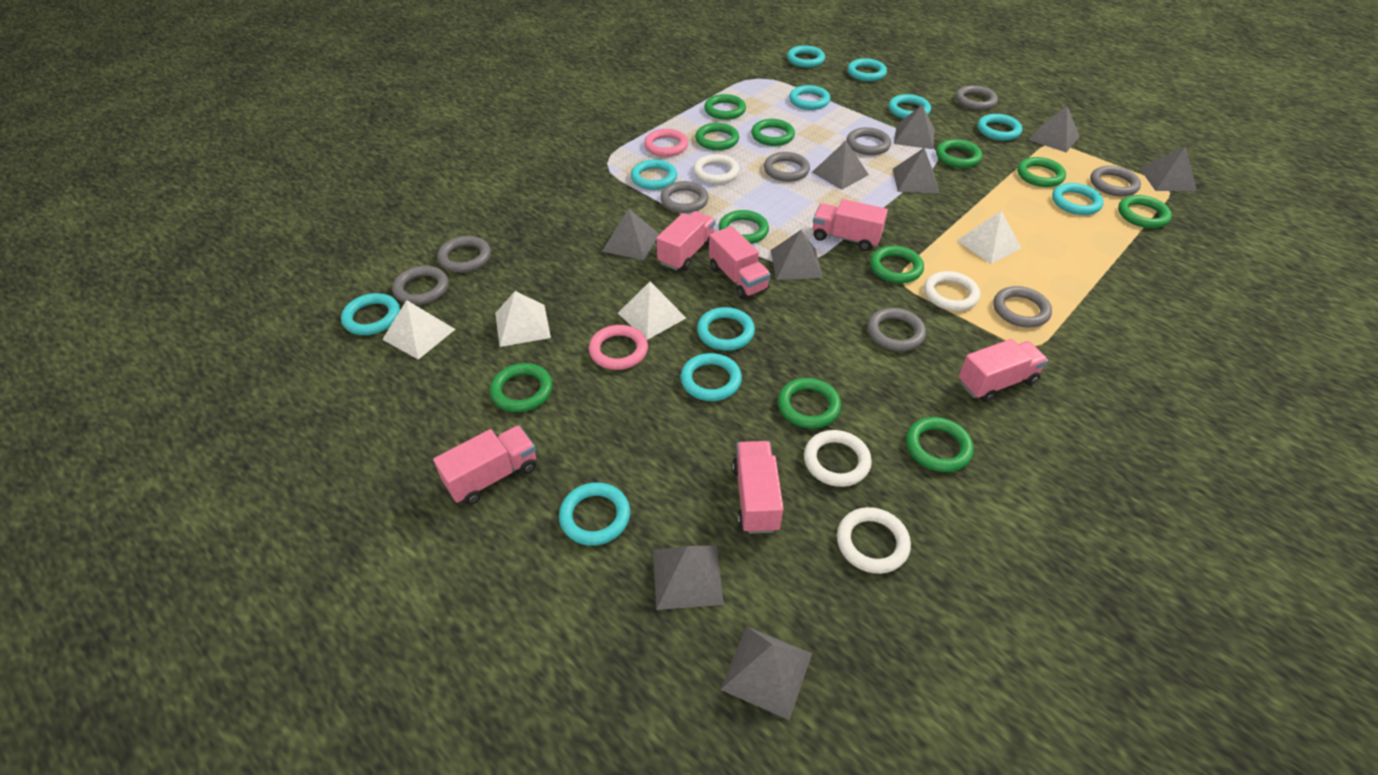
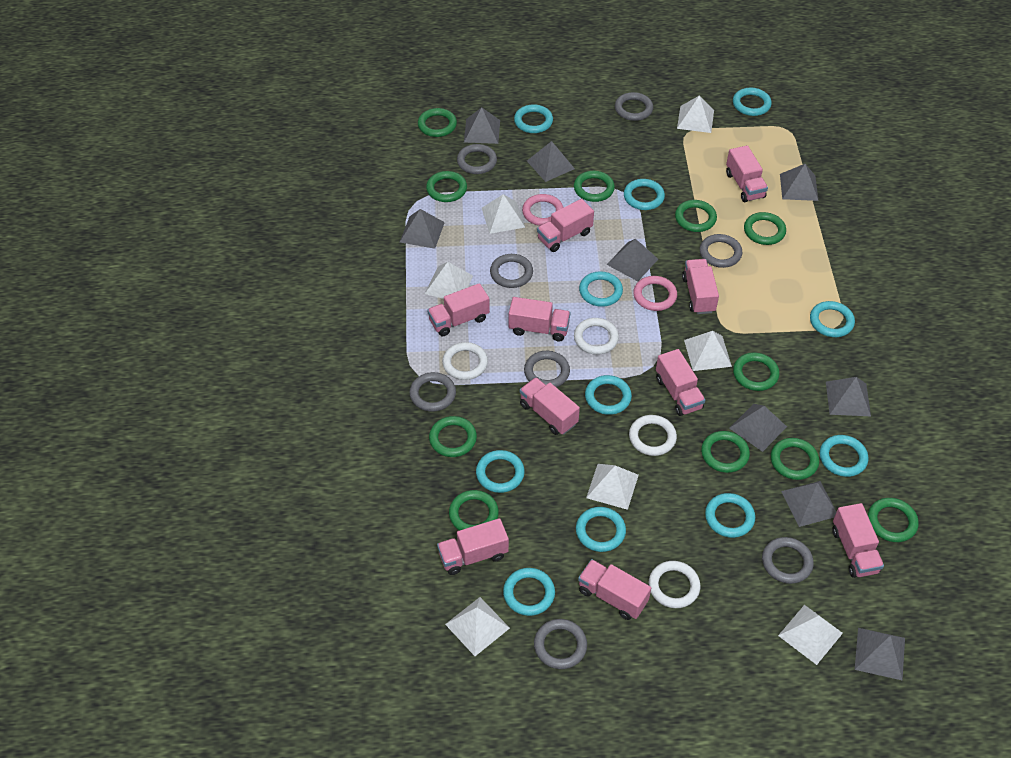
grey ring: [392,266,449,305] [437,236,491,273] [660,181,709,213] [764,152,810,182] [846,127,891,155] [867,308,926,351] [955,85,998,110] [993,286,1052,328] [1090,166,1141,197] = 9 -> [410,372,456,412] [457,144,497,174] [490,254,533,288] [524,351,570,387] [534,619,587,669] [615,92,653,121] [700,234,742,268] [762,537,814,584] = 8
pink truck: [433,425,536,505] [657,211,715,271] [709,226,771,299] [732,441,784,534] [813,199,888,251] [959,339,1048,402] = 6 -> [427,283,490,336] [437,518,509,575] [509,297,570,342] [520,377,580,435] [537,199,594,252] [578,559,651,620] [656,349,705,416] [682,259,719,314] [726,145,768,202] [832,503,884,578] = 10
white pyramid: [382,300,455,360] [495,291,551,347] [618,282,686,340] [956,210,1021,264] = 4 -> [425,262,473,299] [445,597,510,656] [482,194,525,234] [586,464,639,510] [677,95,714,133] [684,331,732,371] [778,605,843,665] = 7

